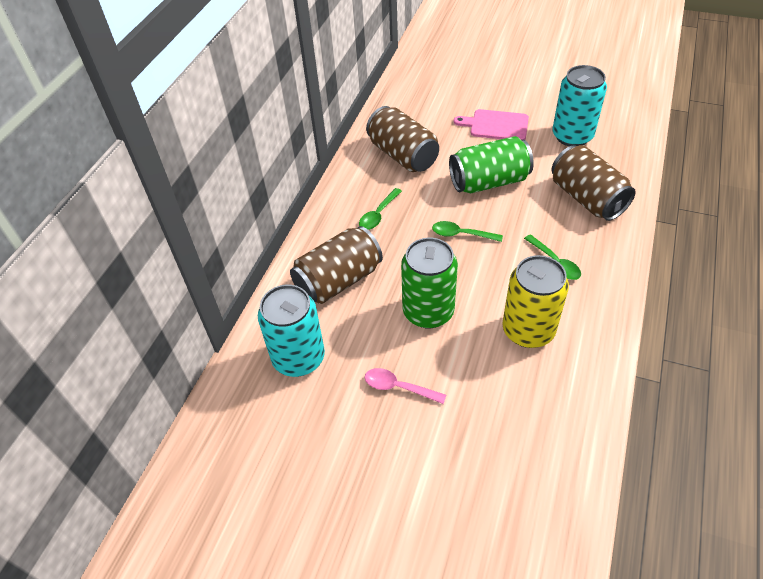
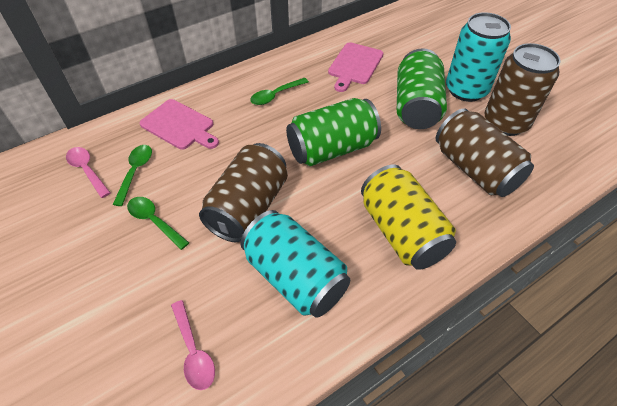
pink cutting board: [454,109,529,140] = 1 -> [140,99,219,150] [328,42,383,92] = 2
pink spoon: [365,368,446,404] = 1 -> [66,147,111,198] [171,300,215,390] = 2

